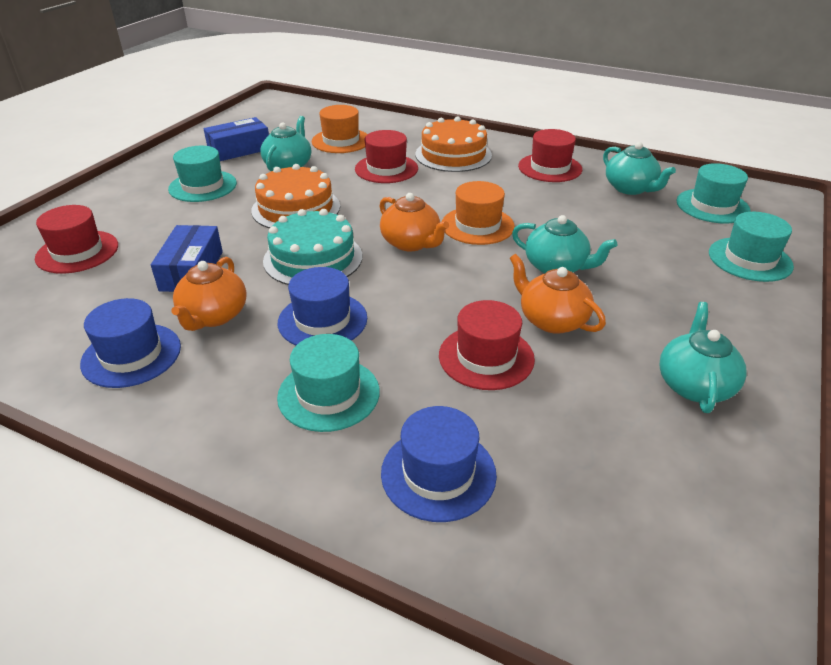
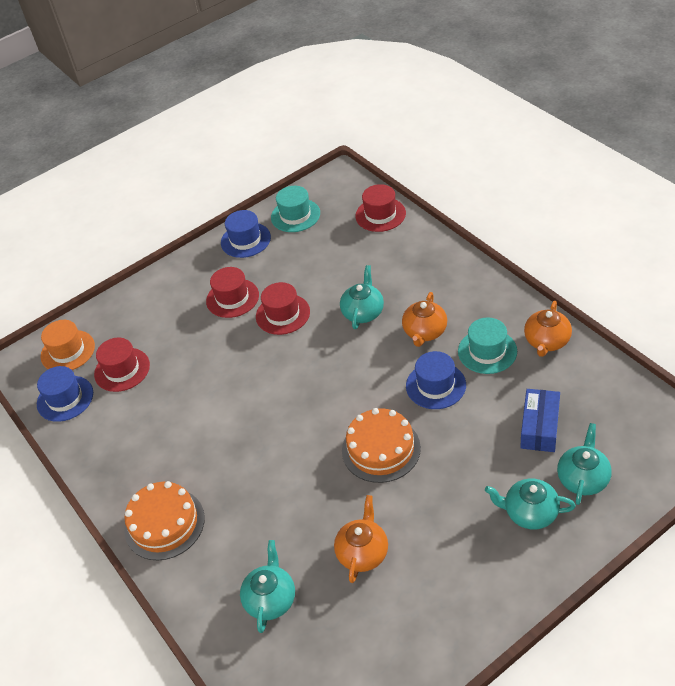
blue box: [151,225,223,292] [204,117,269,161] = 2 -> [520,389,560,452] = 1
orange hat: [312,105,367,153] [442,181,515,245] = 2 -> [41,320,95,370] = 1
turquoise cake: [263,209,362,285] = 1 -> none = 0
turquoise hat: [168,146,237,202] [277,334,380,432] [676,163,751,223] [709,212,794,282] = 4 -> [271,186,320,232] [458,317,517,374] = 2

